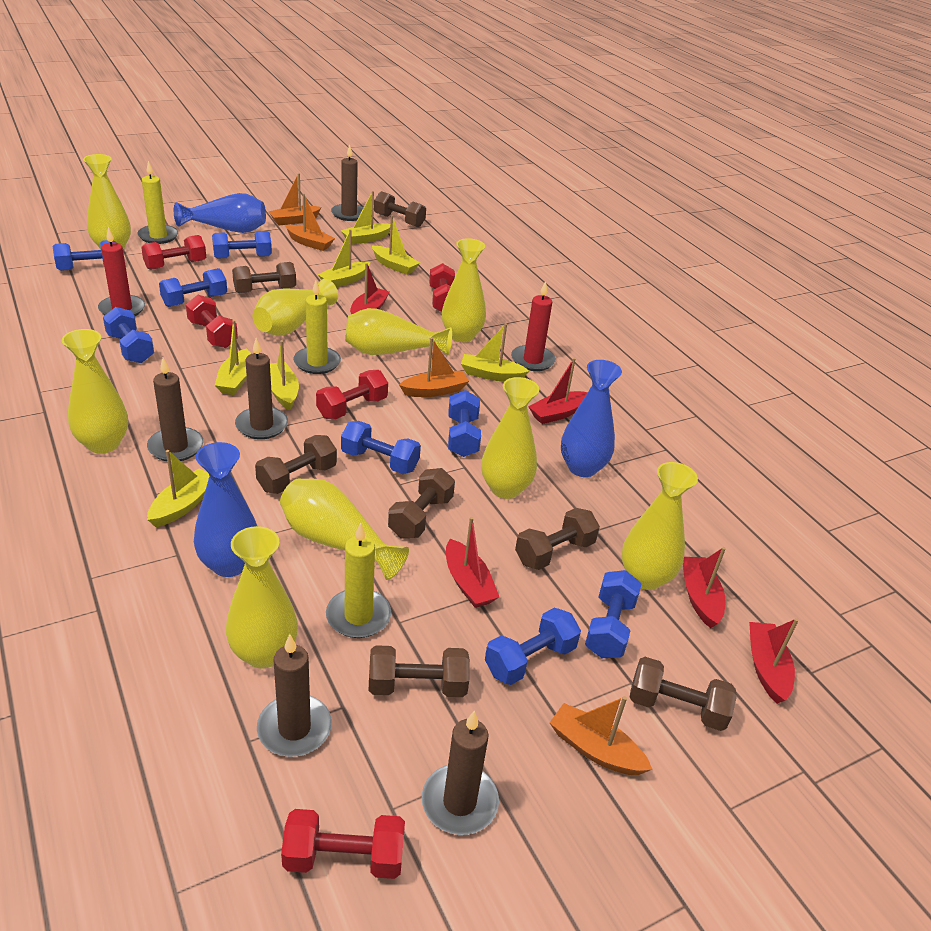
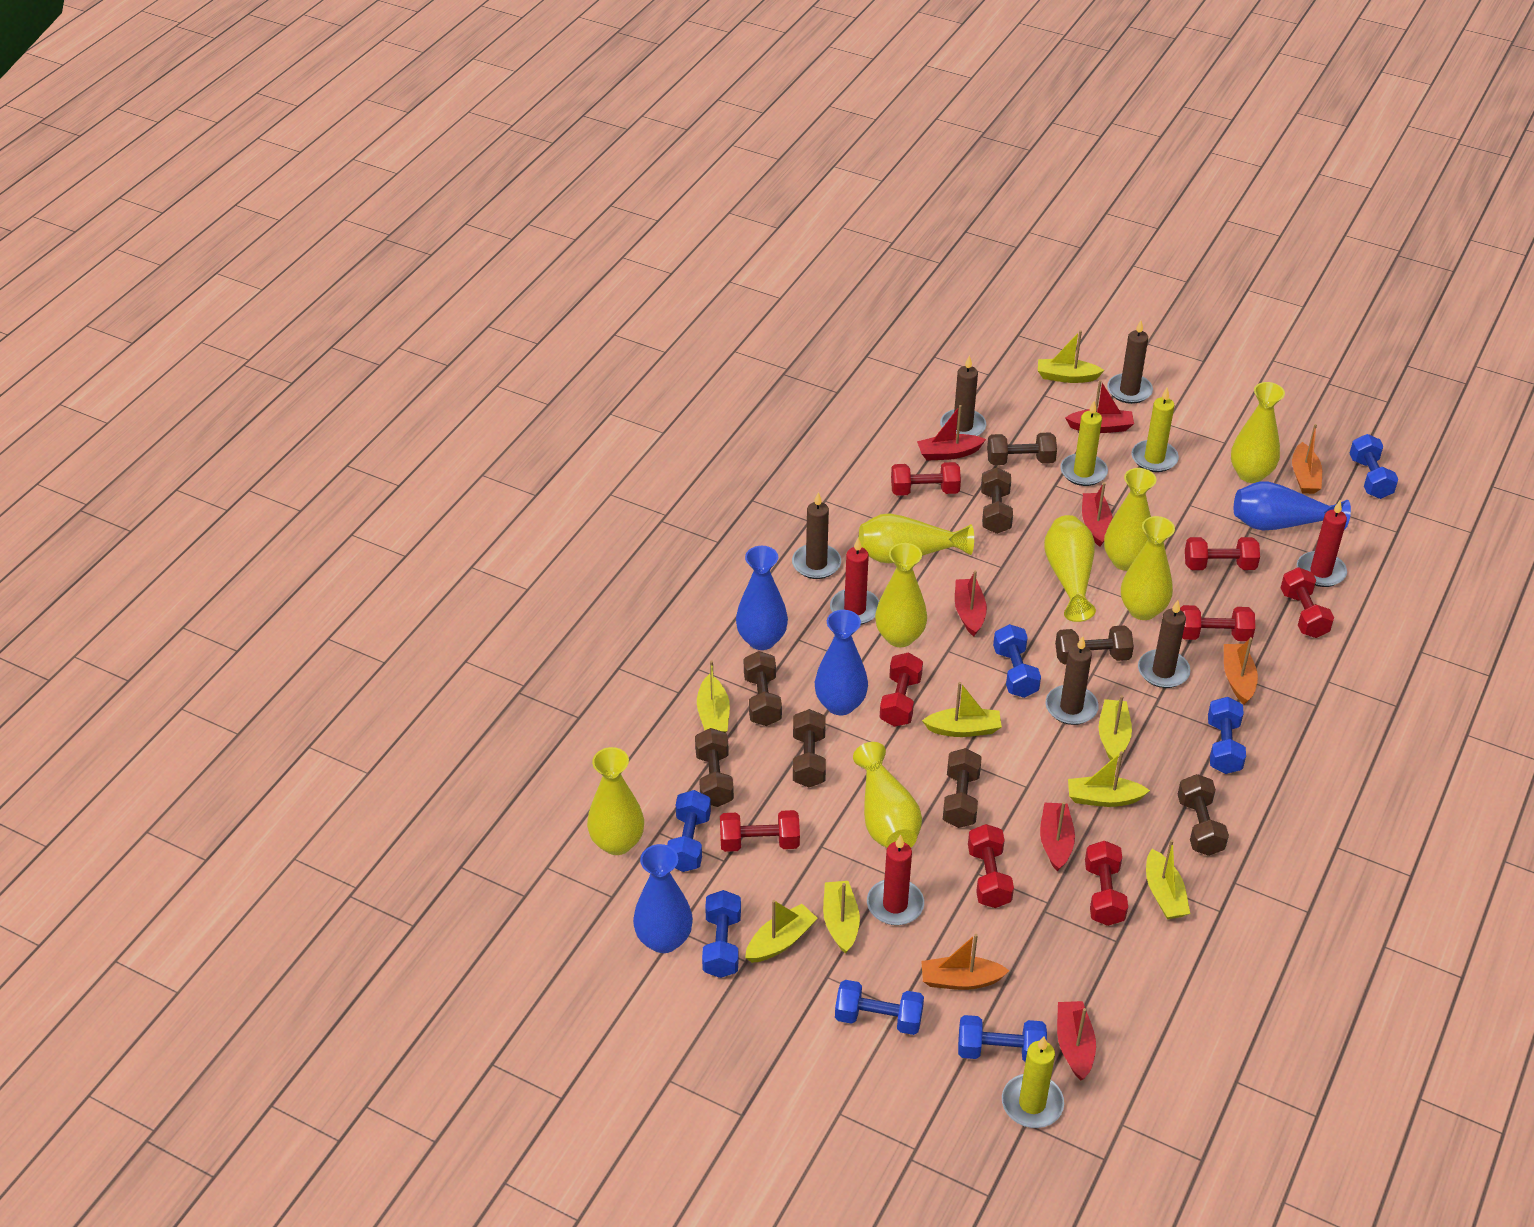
blue dumbbell: [53,240,116,271] [103,307,154,363] [159,268,227,307] [212,231,272,259] [341,421,421,474] [448,390,481,457] [485,608,581,685] [585,570,642,658] = 8 -> [667,790,711,872] [702,890,741,978] [835,980,924,1035] [958,1015,1047,1062] [993,624,1041,698] [1208,697,1246,774] [1349,434,1398,499] = 7
blue vase: [174,193,266,233] [194,442,257,577] [561,360,622,477] = 3 -> [633,844,693,953] [736,546,788,650] [815,610,868,715] [1234,482,1351,530] = 4
brown dumbbell: [232,262,296,293] [255,435,337,494] [369,645,470,697] [374,191,426,227] [388,468,455,539] [515,508,600,570] [629,657,737,731] = 7 -> [695,728,734,807] [744,651,782,726] [793,709,826,787] [943,748,982,828] [981,467,1013,534] [987,433,1057,465] [1055,625,1134,665] [1178,774,1229,856] = 8
orange boat: [268,173,321,226] [285,193,335,251] [399,338,469,397] [550,696,653,775] = 4 -> [921,934,1009,990] [1224,637,1258,705] [1292,424,1322,494] = 3
red boat: [350,263,390,314] [446,517,499,608] [528,358,588,424] [683,547,726,628] [749,618,799,704] = 5 -> [917,405,986,461] [955,571,987,636] [1040,802,1075,871] [1057,1001,1096,1080] [1065,380,1134,433] [1082,482,1113,547] = 6
red candle: [98,227,145,316] [511,281,556,371] = 2 -> [830,538,879,624] [867,834,924,925] [1297,500,1347,587] = 3
red dumbbell: [141,235,206,270] [186,295,238,348] [281,809,405,879] [316,370,388,419] [429,263,455,312] = 5 -> [720,810,800,852] [880,652,923,727] [891,462,961,496] [968,824,1014,908] [1085,841,1128,926] [1180,605,1255,641] [1185,537,1260,570] [1281,567,1334,638] = 8
yellow boat: [147,450,209,527] [215,320,251,395] [270,340,299,410] [318,229,370,287] [341,191,390,245] [372,215,420,275] [461,323,529,382] = 7 -> [697,661,730,733] [745,900,818,963] [823,881,860,954] [922,682,1002,737] [1038,330,1105,383] [1068,751,1150,807] [1099,695,1132,760] [1146,840,1190,919] = 8
yellow vase: [62,329,128,454] [83,154,131,250] [226,526,298,669] [252,279,338,336] [280,479,409,580] [345,308,452,355] [442,238,486,342] [481,377,539,499] [622,462,698,590] = 9 -> [587,747,644,855] [853,742,922,848] [859,513,974,563] [875,543,927,647] [1044,515,1096,622] [1104,468,1156,571] [1121,516,1175,620] [1231,382,1285,483] = 8

